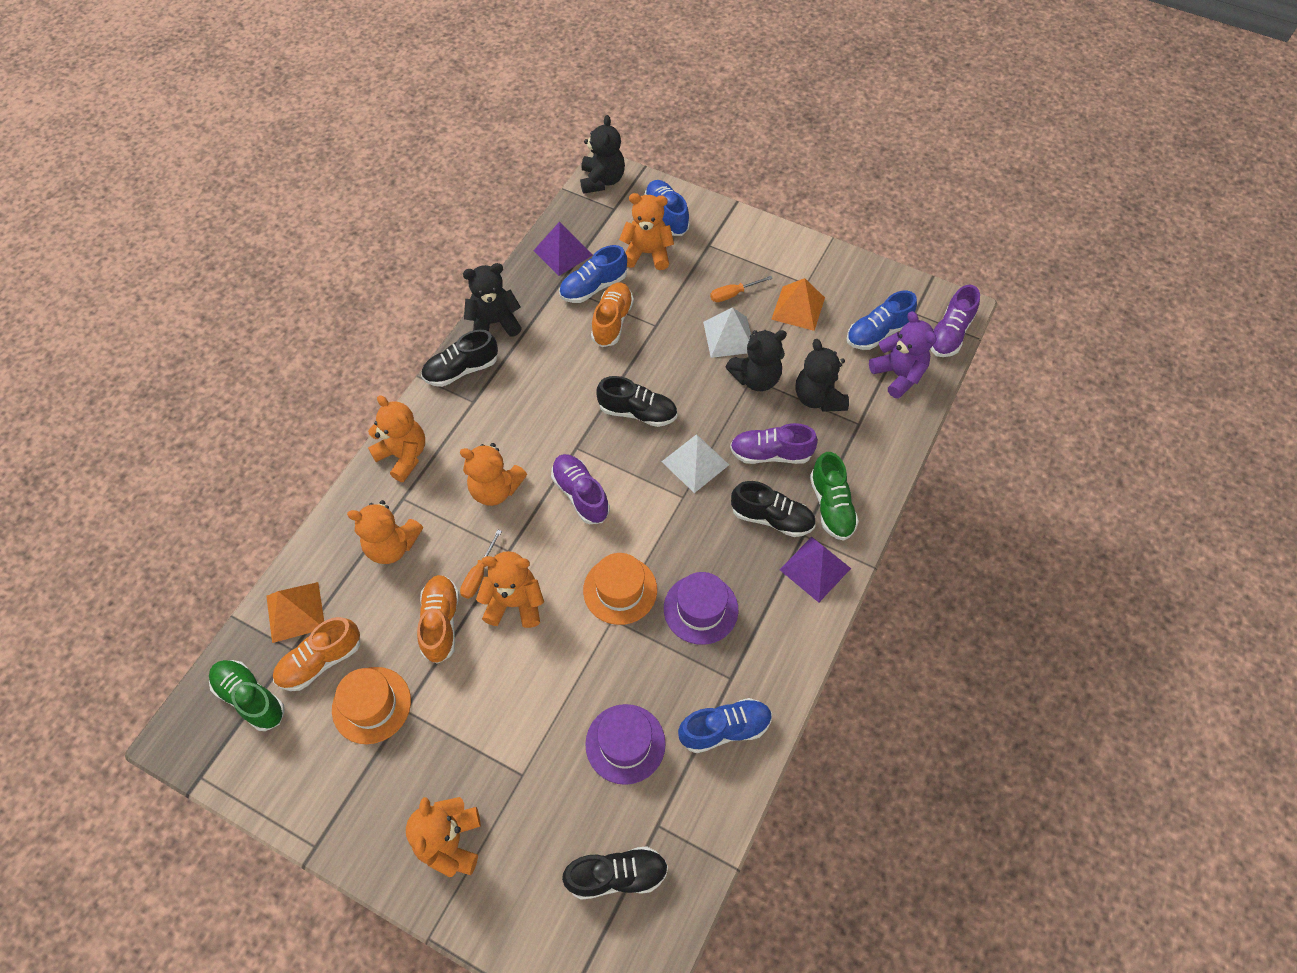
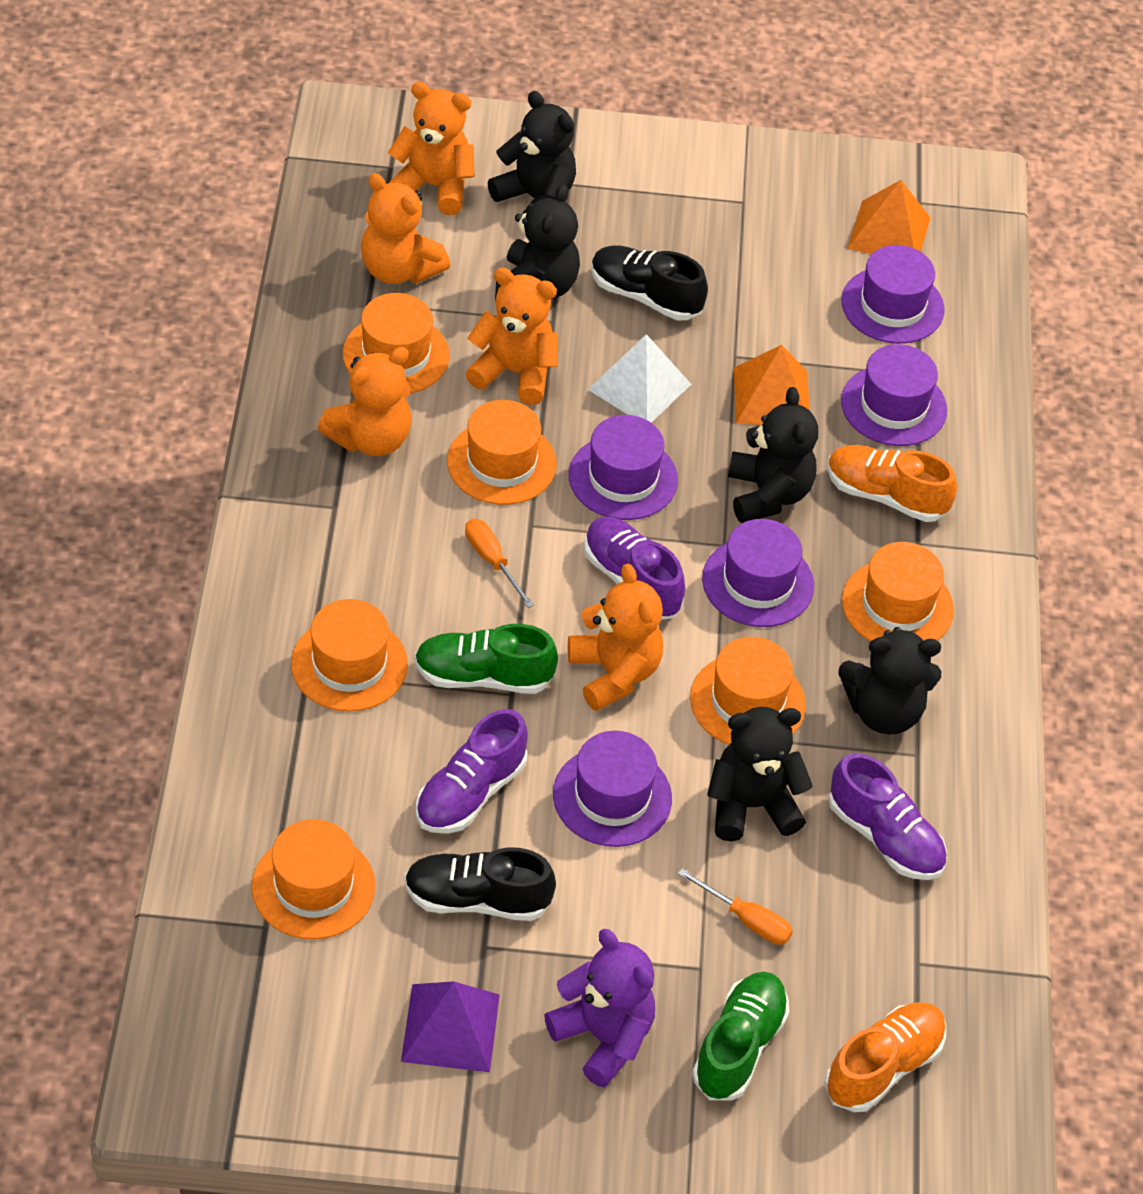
black shoe: [421,330,498,387] [562,846,668,900] [596,376,677,427] [731,481,816,537] = 4 -> [404,847,556,921] [591,245,708,320] = 2
black teddy bear: [463,263,522,337] [580,115,625,194] [726,330,787,391] [796,339,849,412] = 4 -> [488,91,576,215] [495,184,580,299] [707,707,813,842] [728,387,818,523] [838,627,941,735] = 5
blue shoe: [559,245,627,303] [644,180,690,236] [678,698,772,753] [847,291,917,350] = 4 -> none = 0
orange hat: [332,667,411,744] [583,553,657,625] = 2 -> [252,819,375,940] [291,599,408,712] [343,293,450,393] [447,400,557,505] [690,637,806,745] [842,542,954,642] = 6
orange shoe: [273,617,360,691] [417,575,459,664] [591,283,634,347] = 3 -> [825,1002,946,1112] [827,445,957,522] = 2
orange teddy bear: [347,500,423,564] [368,395,425,482] [406,797,481,877] [460,443,527,506] [476,551,544,628] [619,193,674,270] = 6 -> [318,347,412,456] [361,173,450,284] [388,82,475,215] [465,268,558,405] [568,563,663,711] = 5
purple hat: [585,704,666,785] [664,572,738,645] = 2 -> [553,731,672,847] [569,415,678,520] [702,519,814,627] [841,245,944,344] [841,344,947,446] = 5
purple pyramid: [533,221,593,276] [779,537,851,602] = 2 -> [401,981,500,1072] = 1
white pyramid: [662,434,729,493] [703,307,751,358] = 2 -> [588,334,691,423] = 1

